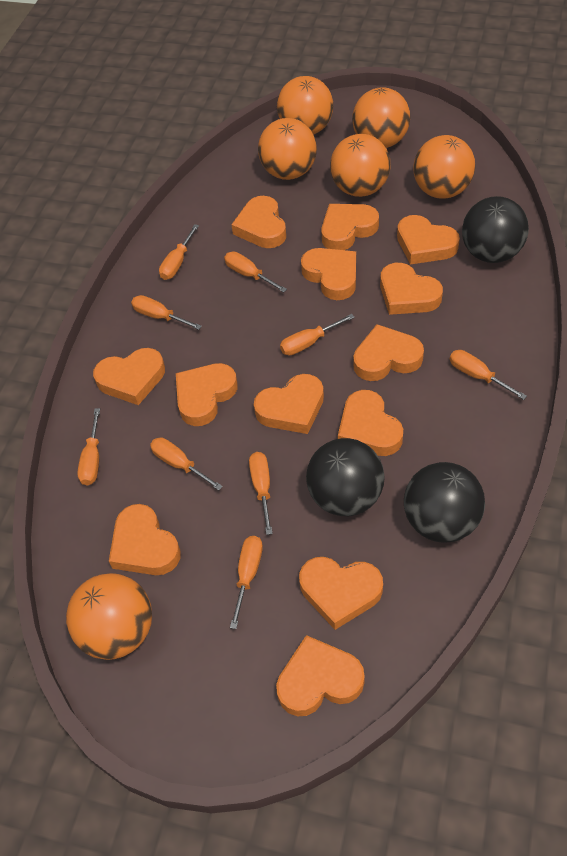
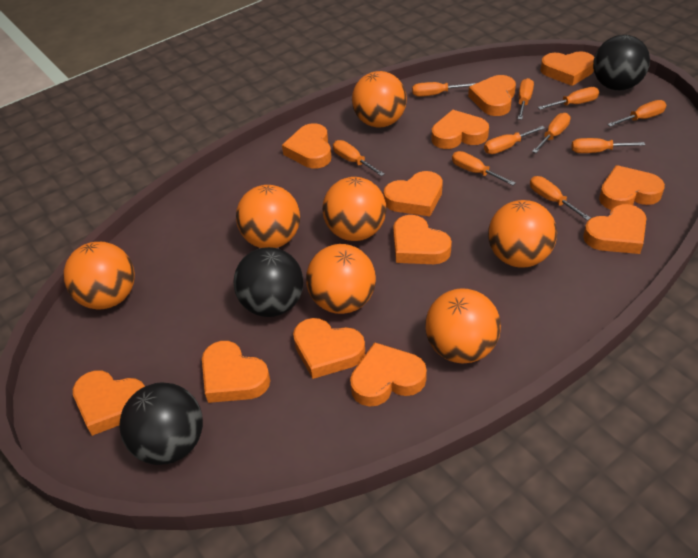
orange ball: [66,573,152,660] [258,118,317,180] [277,76,333,135] [330,134,390,197] [352,87,410,148] [413,135,475,199] = 6 -> [63,242,135,310] [236,185,300,248] [306,244,376,314] [322,177,386,241] [352,71,407,128] [425,288,501,363] [488,200,557,268] = 7
orange heart: [93,348,165,405] [109,504,181,575] [176,363,238,426] [231,196,286,248] [254,374,324,434] [276,635,365,716] [299,557,383,630] [301,248,356,300] [321,204,379,250] [338,390,403,456] [353,324,424,381] [380,263,443,315] [397,215,460,264] = 13 -> [73,370,145,436] [202,341,270,403] [282,123,331,168] [293,318,365,379] [350,342,427,407] [384,171,443,217] [393,215,452,264] [432,110,489,149] [468,75,516,116] [541,51,594,86] [583,204,647,254] [599,165,665,210] = 12
orange screwdriver: [78,408,100,485] [131,295,202,330] [150,437,223,490] [159,224,199,280] [224,252,287,292] [230,536,263,629] [249,452,273,535] [280,314,355,355] [450,350,527,400] = 9 -> [333,140,385,176] [412,82,476,97] [452,151,515,186] [484,126,545,154] [518,78,534,120] [530,176,591,221] [532,113,570,153] [538,87,599,110] [571,138,645,153] [607,100,666,127] = 10

